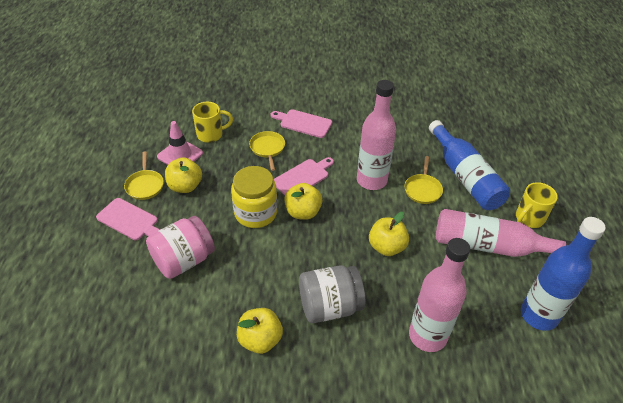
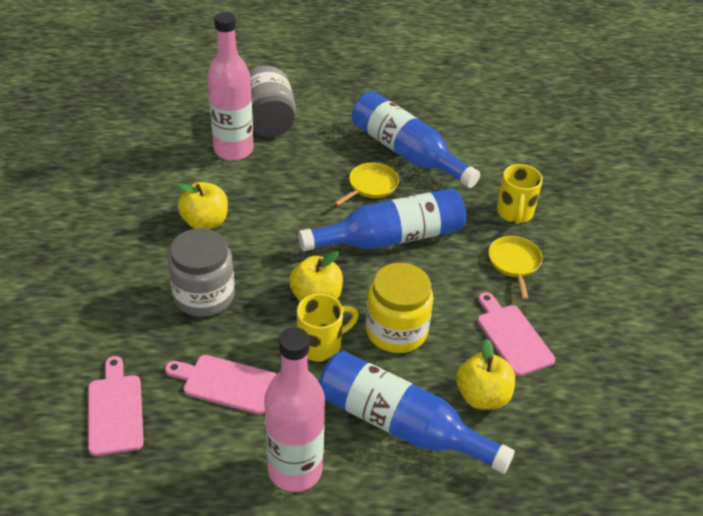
blue bottle: [429,120,510,210] [521,217,606,331] = 2 -> [298,188,466,251] [319,351,515,474] [352,91,480,188] = 3
grey jar: [299,265,365,323] = 1 -> [168,228,235,317] [249,66,296,137] = 2
pink bottle: [357,80,396,190] [409,238,470,352] [436,209,572,257] = 3 -> [207,12,254,160] [264,327,325,492] = 2
pink jar: [146,216,215,279] = 1 -> none = 0
pink traffic cone: [157,121,203,165] = 1 -> none = 0
yellow apple: [165,157,202,193] [237,308,283,354] [284,183,322,220] [369,212,409,256] = 4 -> [178,182,228,229] [289,251,343,302] [456,339,515,410] = 3
yellow pan: [124,152,164,200] [249,131,285,171] [404,156,443,204] = 3 -> [334,162,399,206] [488,236,542,300] = 2

